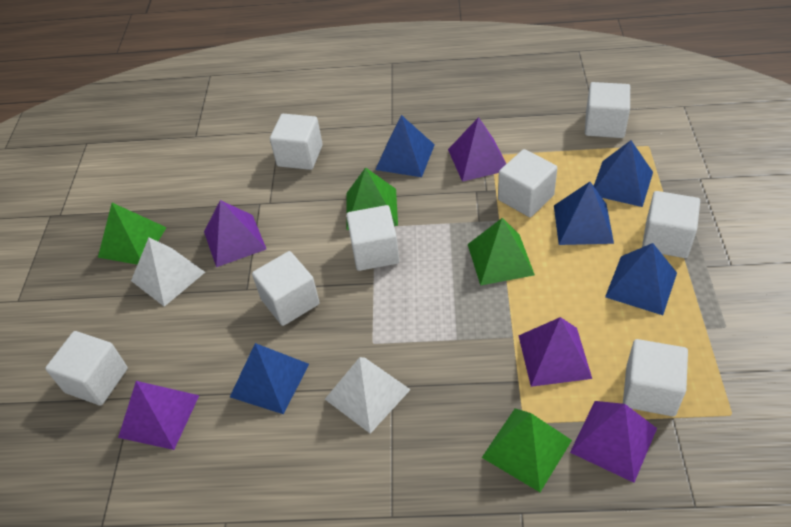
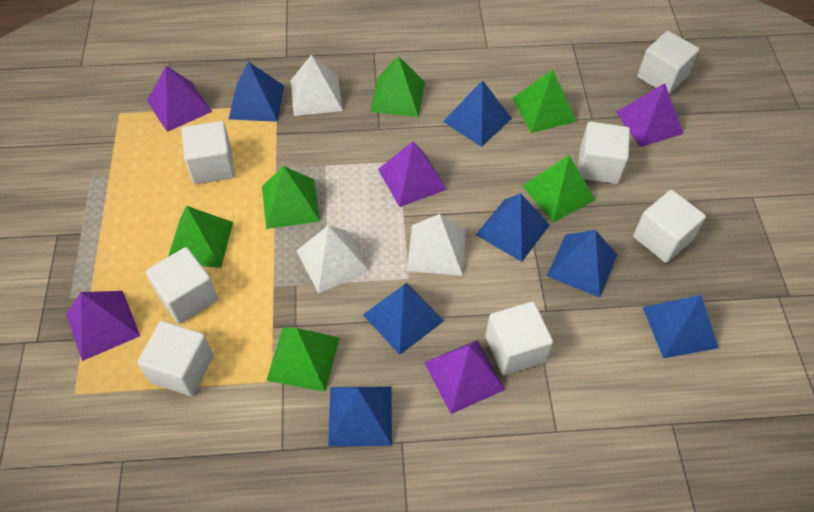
blue pyramid: [230,343,309,414] [375,115,435,177] [554,182,614,245] [594,140,653,207] [605,243,677,315] = 5 -> [229,62,284,122] [328,386,392,447] [363,283,444,355] [443,80,512,147] [476,193,550,262] [547,230,617,298] [643,295,719,358] = 7
green pyramid: [98,203,167,265] [346,167,398,230] [468,218,535,286] [482,408,572,492] = 4 -> [168,206,233,268] [262,166,320,229] [266,327,340,392] [370,56,425,117] [512,70,576,133] [522,155,595,222] = 6
white cube: [45,331,128,406] [252,251,320,326] [270,114,323,170] [346,205,399,271] [498,149,557,217] [585,82,630,138] [623,339,688,417] [642,191,700,258] = 8 -> [137,321,214,396] [146,247,218,324] [182,121,235,184] [485,302,553,375] [578,122,630,184] [633,190,706,263] [637,31,700,95] = 7
white pyramid: [131,237,205,307] [325,357,411,434] = 2 -> [290,55,343,116] [296,226,370,293] [407,214,466,276] = 3

